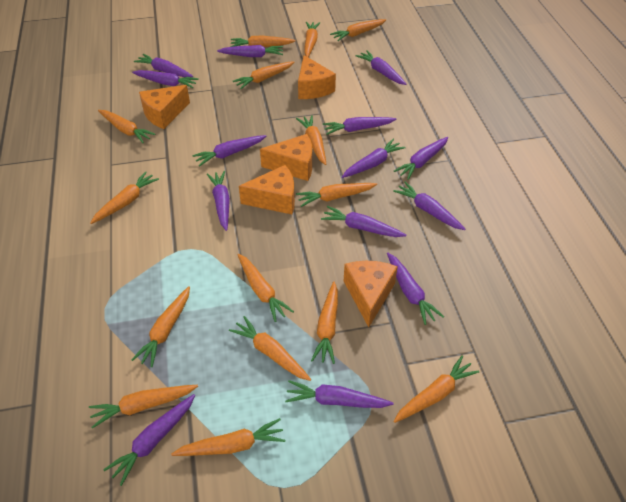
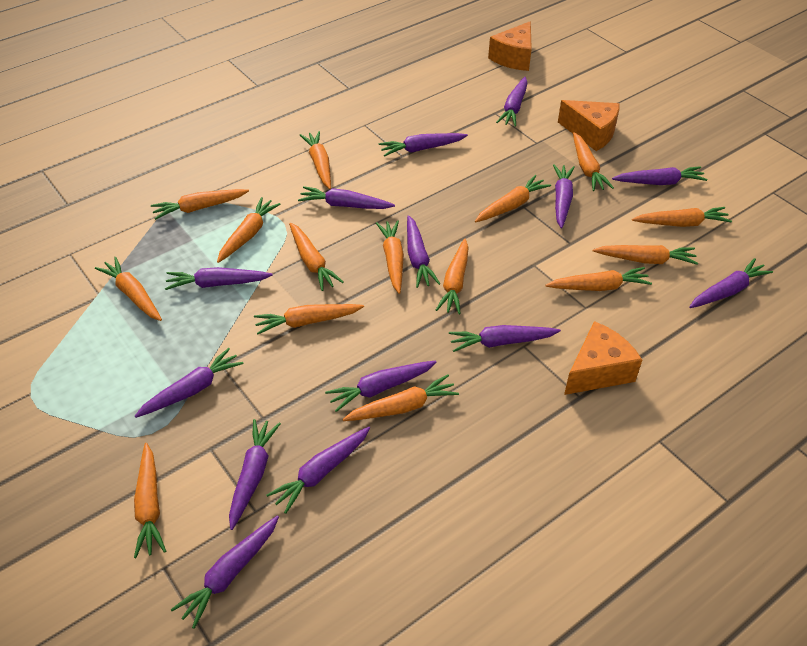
orange cheese: [139,85,190,129] [239,165,295,214] [260,134,312,181] [298,55,336,99] [344,261,398,327] = 5 -> [488,21,532,71] [558,100,620,151] [564,321,642,395] = 3

